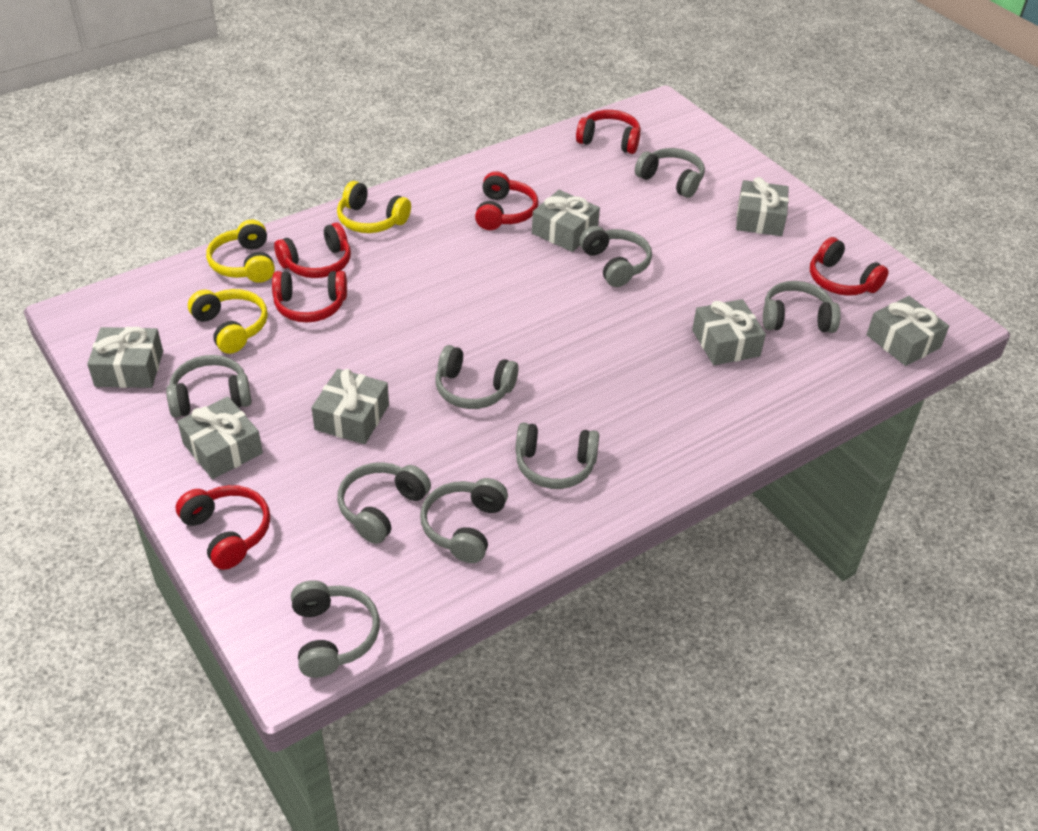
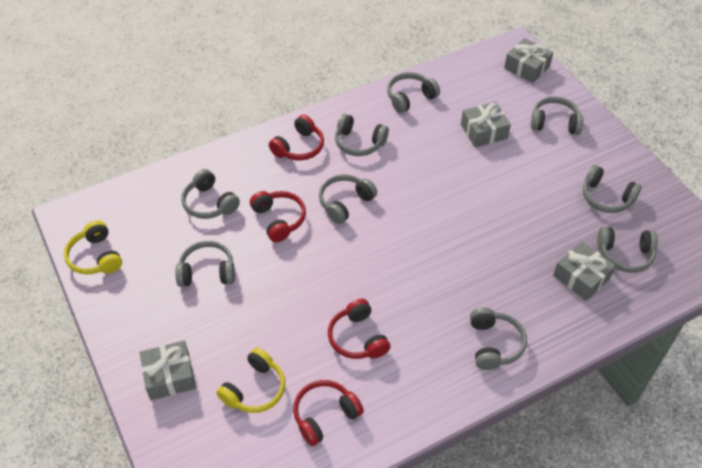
grey gift: [87,327,163,388] [177,397,263,479] [311,369,389,444] [532,190,600,252] [692,299,766,365] [736,177,789,236] [867,296,949,366] = 7 -> [140,341,196,400] [461,102,511,148] [504,38,553,83] [553,241,616,301] = 4
red headphones: [176,485,270,570] [272,271,347,323] [274,222,351,278] [475,171,538,230] [576,110,641,154] [810,237,889,296] = 6 -> [250,191,306,242] [269,115,324,161] [293,380,364,446] [328,299,390,359] = 4
yellow headphones: [188,289,268,354] [206,220,275,283] [337,181,411,233] = 3 -> [64,220,122,274] [216,348,285,413] = 2

